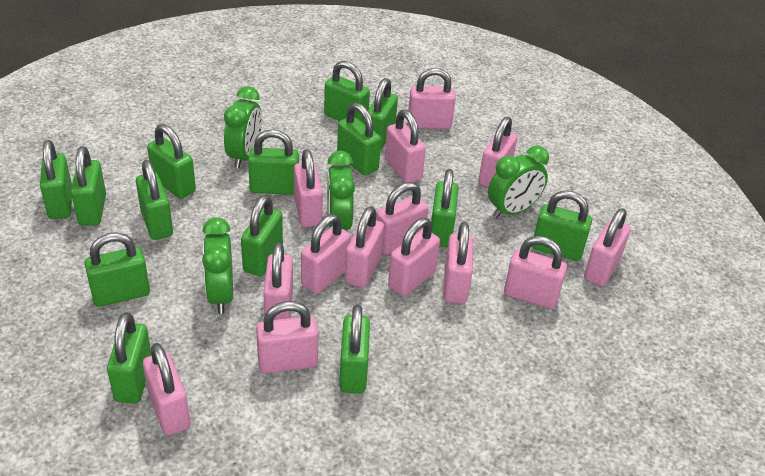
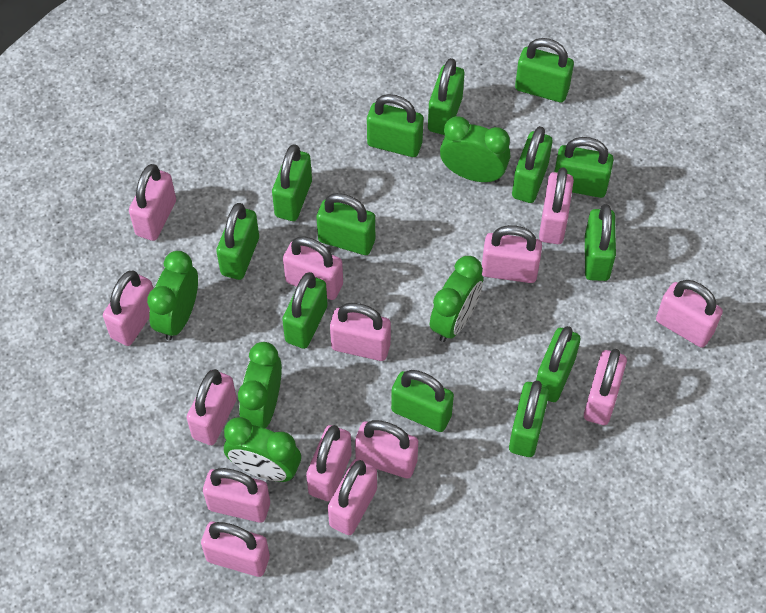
green clock: [202,217,233,314] [224,86,262,168] [327,151,355,230] [488,146,549,218] = 4 -> [147,251,198,340] [224,417,301,482] [238,342,282,428] [430,256,483,342] [440,116,510,183] = 5
green padlock: [40,140,72,219] [71,146,106,226] [84,232,150,307] [107,312,152,403] [136,160,173,240] [147,124,196,199] [241,195,283,276] [248,129,299,195] [324,61,370,124] [337,103,381,176] [339,305,370,393] [368,78,398,150] [431,169,459,247] [532,190,592,261] = 14 -> [216,203,259,280] [272,144,312,221] [282,272,328,349] [317,193,375,255] [367,94,423,157] [391,370,454,432] [428,58,464,135] [509,380,550,457] [512,126,552,203] [515,38,574,102] [536,326,580,402] [554,137,614,198] [585,204,616,281] = 13

